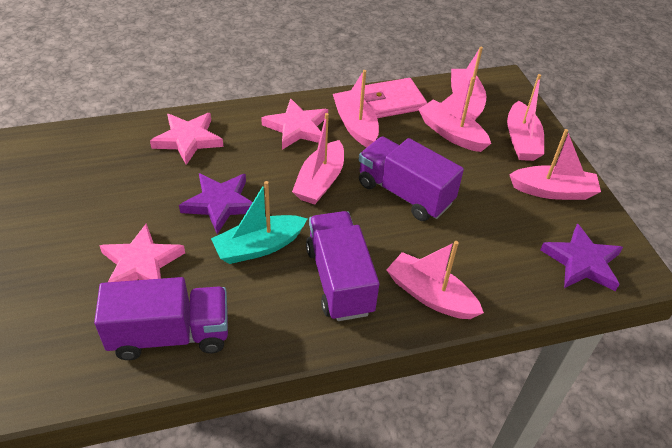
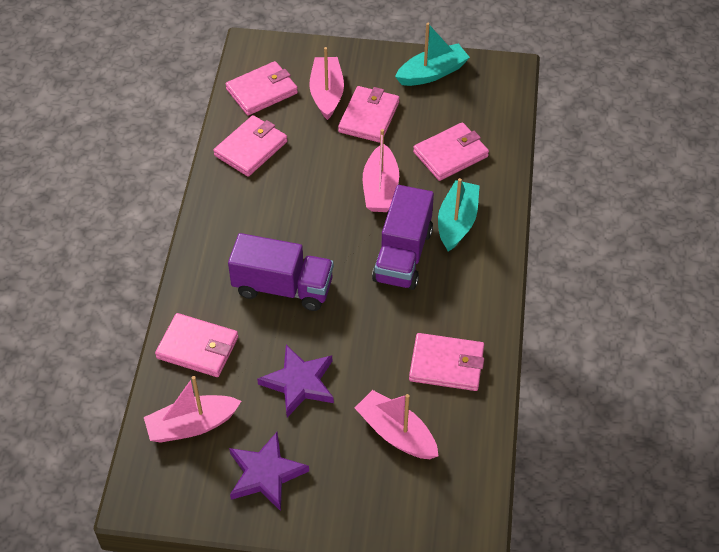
pink boat: [292,113,344,205] [333,70,379,147] [386,241,484,319] [418,77,491,152] [451,47,486,120] [507,74,544,161] [509,129,601,200] = 7 -> [144,376,241,442] [309,47,344,120] [355,390,439,459] [363,129,399,212] = 4
pink star: [99,223,185,282] [150,113,224,165] [261,98,328,150] = 3 -> none = 0
pink wallet: [364,78,427,118] = 1 -> [155,313,238,377] [213,115,288,177] [226,61,298,116] [338,86,400,143] [409,333,484,391] [413,122,489,181] = 6
purple truck: [94,277,228,360] [306,211,379,321] [359,136,464,221] = 3 -> [228,233,334,311] [372,185,434,290] = 2
turquoise boat: [211,181,307,264] = 1 -> [395,23,470,86] [438,178,480,252] = 2

